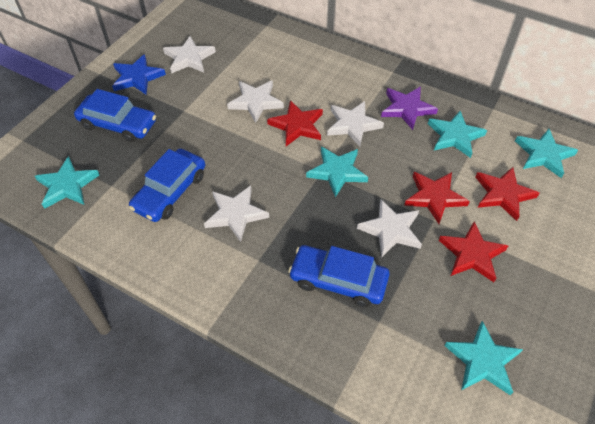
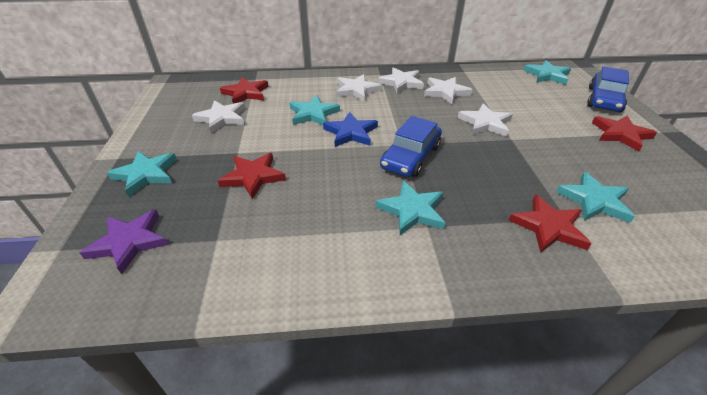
blue car: [74,89,156,142] [129,149,205,222] [288,245,390,307] = 3 -> [380,116,442,177] [587,66,629,113] = 2

